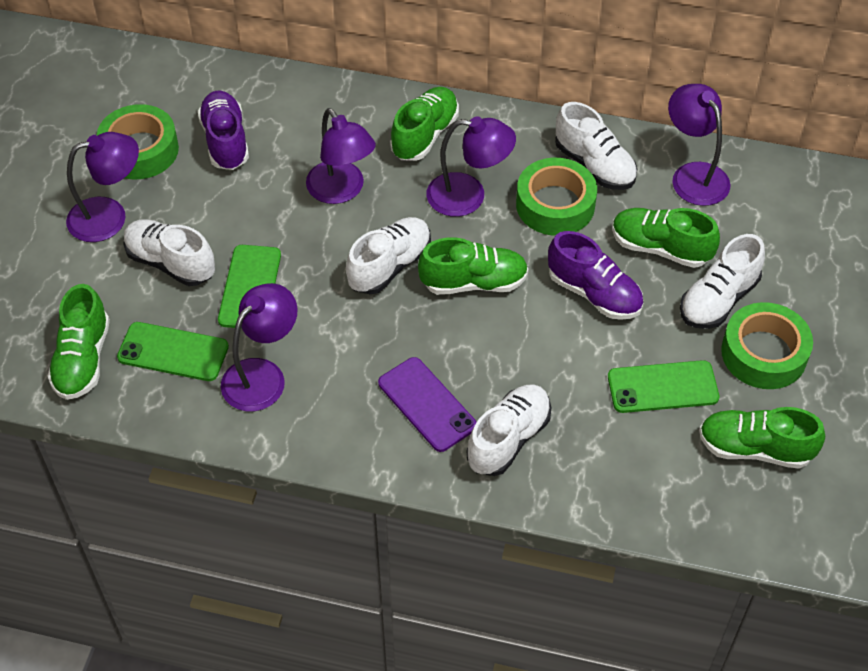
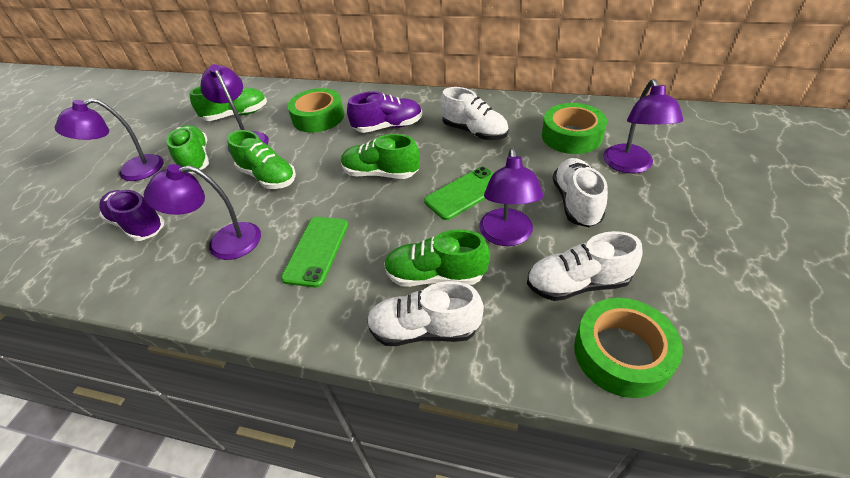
green phone: [117,322,229,381] [218,245,281,329] [608,360,719,413] = 3 -> [281,217,348,288] [424,167,494,220] = 2
purple phone: [378,357,477,452] = 1 -> none = 0
white shoe: [124,219,215,286] [346,217,431,294] [467,385,551,476] [555,102,637,190] [680,234,765,329] = 5 -> [367,281,484,346] [440,87,509,140] [527,231,643,301] [553,158,608,227] = 4

